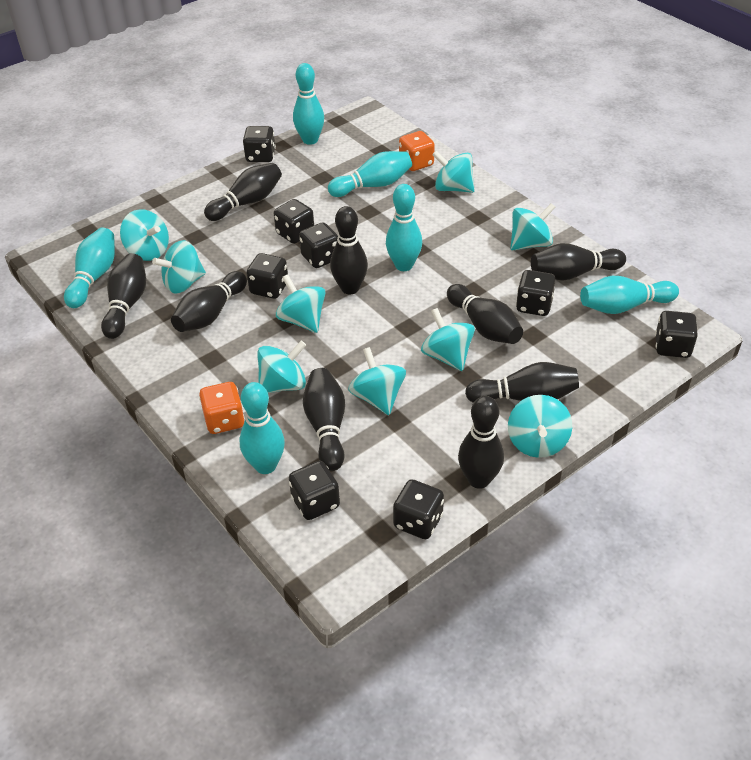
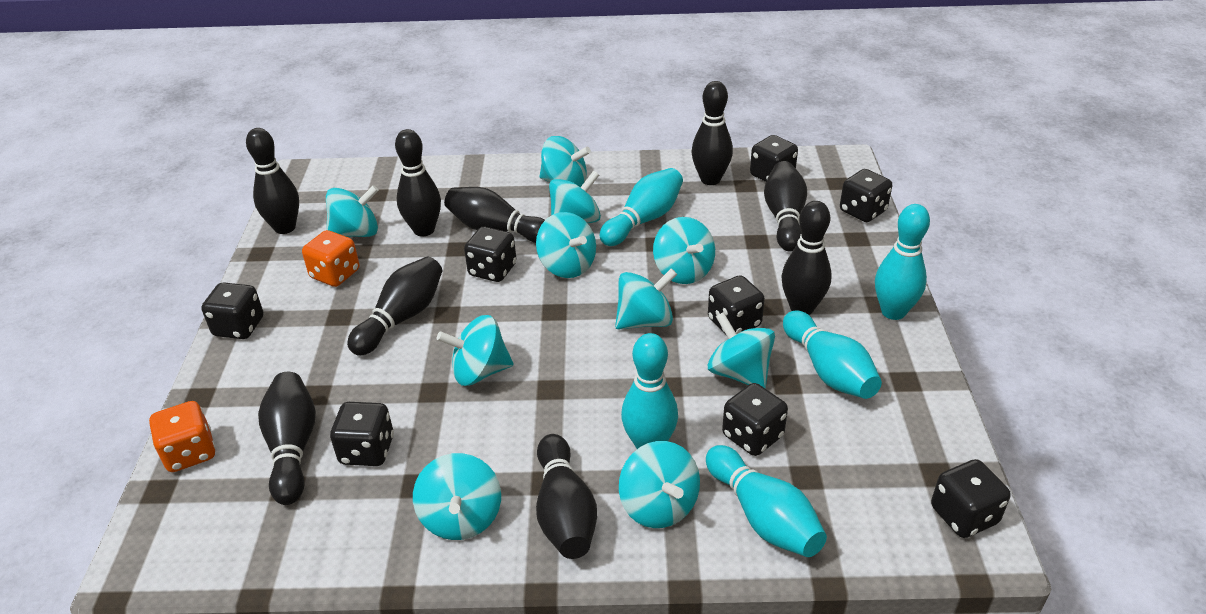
turquoise bowling pin: [64,228,115,308] [239,382,285,474] [293,63,324,145] [328,151,412,197] [386,184,422,271] [580,276,679,314] = 6 -> [600,168,683,246] [621,333,678,449] [706,445,827,557] [783,311,882,399] [875,204,930,320] = 5
turquoise spinning top: [120,209,169,261] [152,240,206,293] [257,341,306,393] [276,274,325,333] [348,347,406,415] [421,308,475,371] [432,151,475,193] [508,395,572,458] [510,203,556,250] = 9 -> [326,185,379,237] [413,453,501,540] [437,315,513,386] [536,212,596,278] [540,136,591,187] [549,171,601,223] [615,268,677,330] [619,441,700,528] [653,217,715,284] [708,312,775,389] = 10

